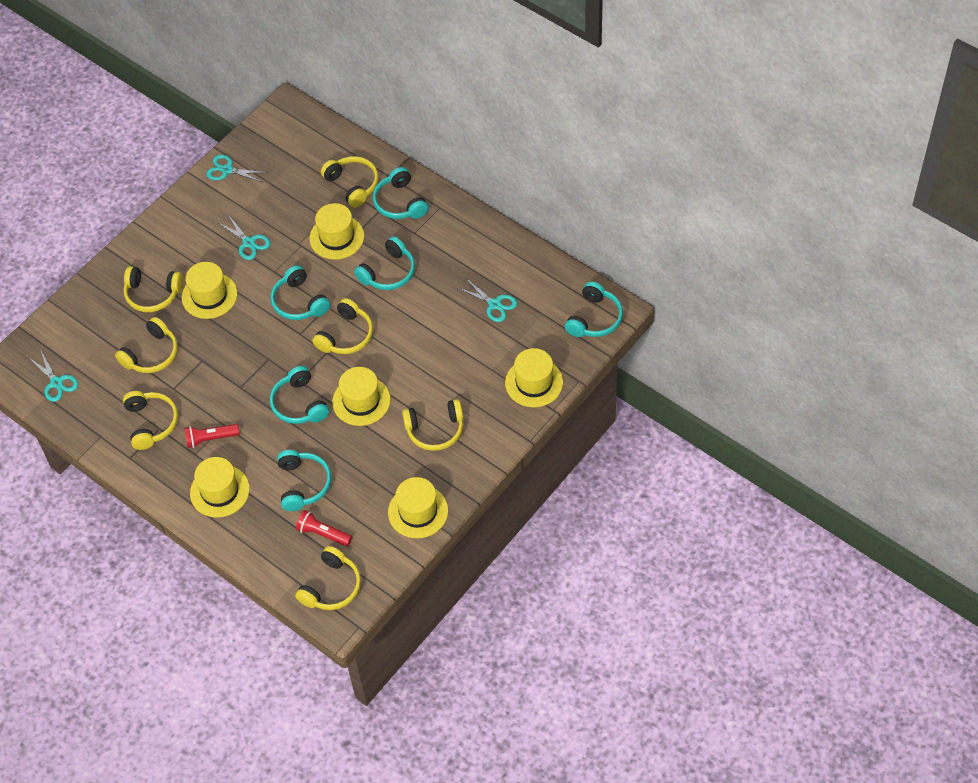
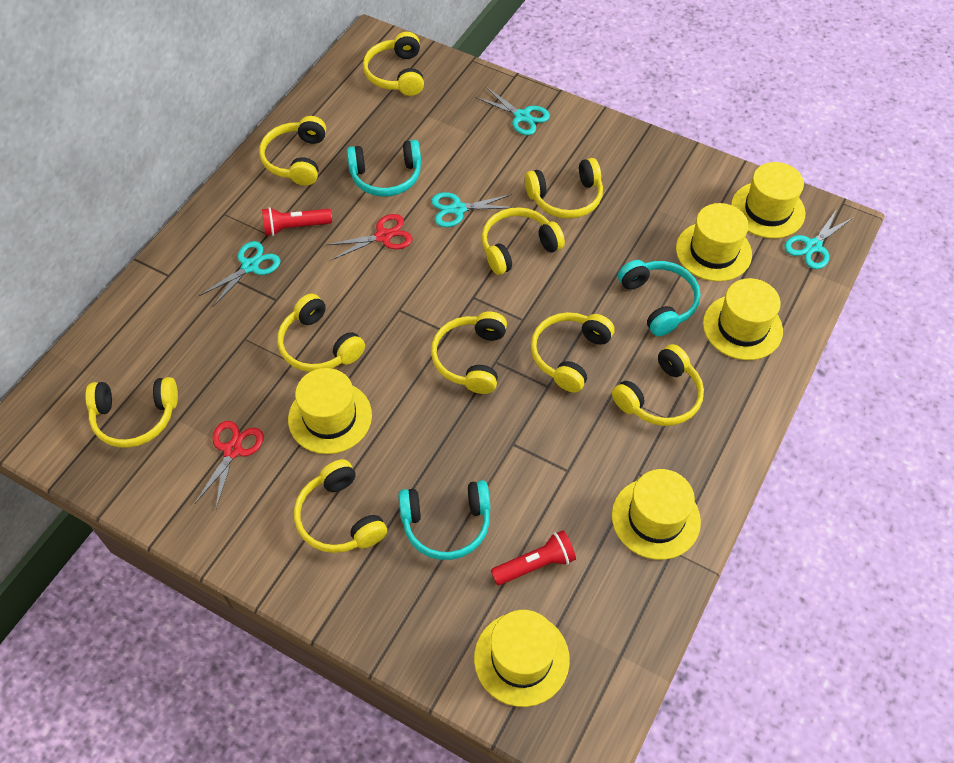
red scissors: none = 0 -> [195,421,264,509] [326,214,413,260] = 2
turquoise headphones: [270,366,329,424] [271,265,330,320] [277,450,331,511] [354,236,415,290] [373,167,429,219] [565,281,623,337] = 6 -> [347,140,421,196] [398,480,490,560] [618,260,701,336] = 3
yellow headphones: [115,317,178,373] [123,391,178,450] [124,266,183,312] [295,546,361,610] [312,298,373,354] [321,156,379,208] [402,399,463,451] = 7 -> [85,377,178,448] [259,116,326,186] [277,294,365,372] [294,459,387,553] [363,32,424,96] [431,311,507,394] [482,207,565,275] [525,158,603,219] [531,312,615,392] [612,344,704,426] = 10

